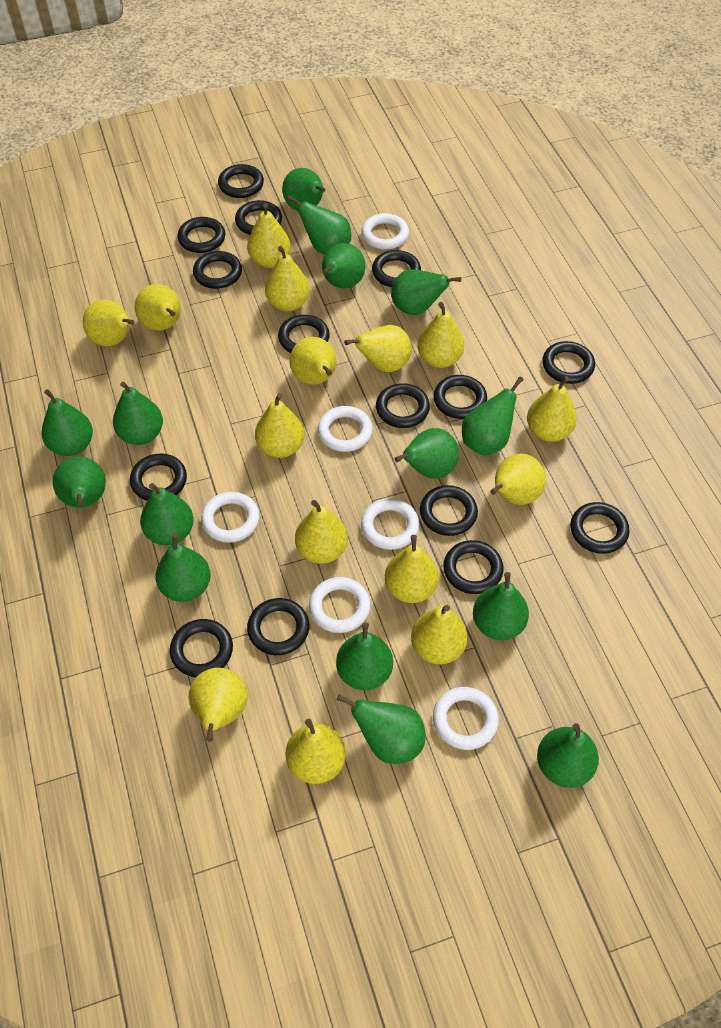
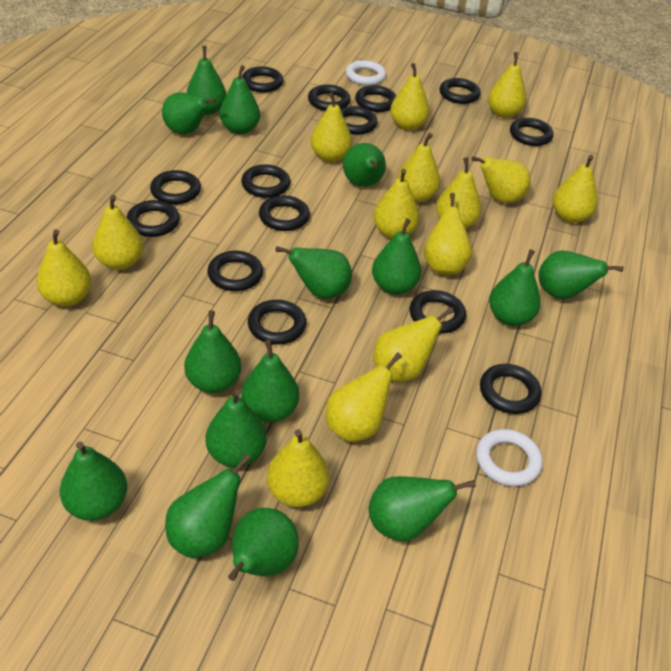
black ring: [130,453,187,501] [170,619,233,677] [177,217,225,253] [193,251,242,289] [218,164,264,198] [235,200,282,235] [247,598,309,655] [278,315,330,353] [372,250,421,287] [376,383,430,428] [420,485,478,536] [433,375,487,419] [443,540,504,594] [542,341,595,384] [570,502,629,554] = 15 -> [127,200,180,237] [150,170,201,204] [207,251,263,291] [241,164,290,198] [242,66,284,93] [248,300,306,345] [259,195,310,231] [308,85,351,111] [341,106,378,135] [355,85,396,112] [410,290,466,333] [439,78,481,104] [480,364,541,414] [510,118,554,146] = 14
white ring: [201,492,259,543] [309,577,371,633] [318,406,373,452] [361,213,409,249] [361,498,420,550] [433,687,499,750] = 6 -> [346,60,386,86] [476,429,543,486] = 2
yellow pear: [83,300,135,346] [135,284,181,330] [189,668,248,742] [247,203,291,268] [255,393,305,458] [265,246,310,311] [286,719,346,784] [290,337,337,385] [295,500,348,564] [344,325,412,372] [385,535,439,603] [411,605,468,664] [418,302,464,368] [490,453,546,505] [527,376,577,442] = 15 -> [37,229,91,307] [92,195,143,270] [267,429,330,507] [311,92,352,162] [326,352,402,442] [373,169,419,239] [373,307,454,382] [390,63,430,131] [397,133,440,203] [424,193,472,275] [436,157,481,229] [471,156,530,203] [488,52,526,118] [553,155,598,223] = 14

